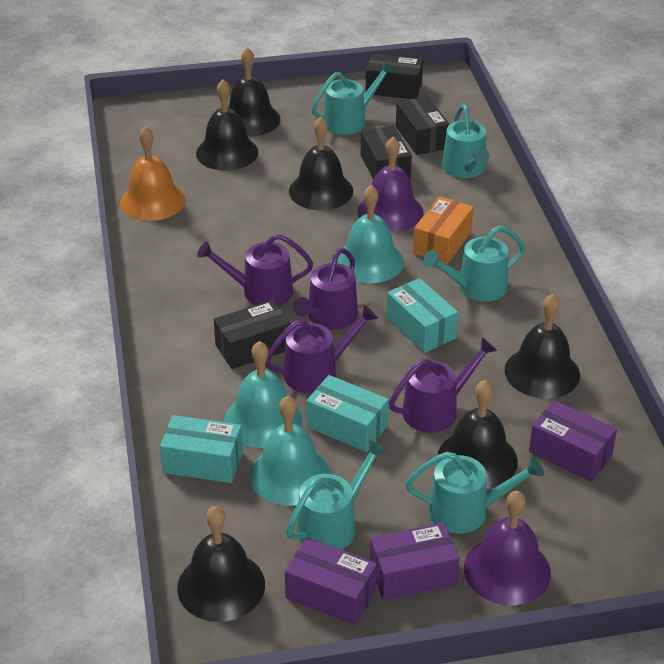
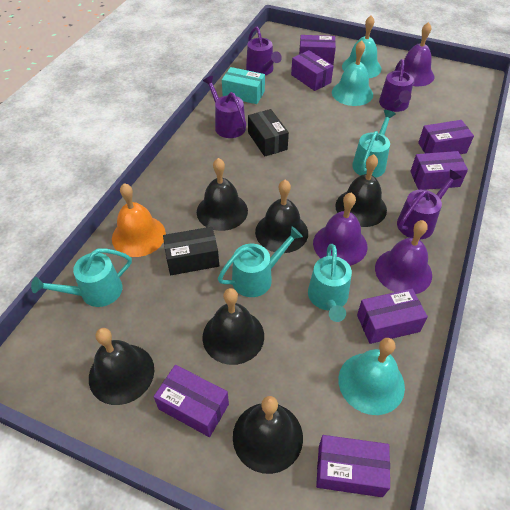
black box: [214,300,291,369] [361,125,412,180] [366,53,423,99] [396,96,450,155] = 4 -> [163,227,219,275] [248,109,289,157] = 2
orange box: [413,196,474,264] = 1 -> none = 0
purple bell: [358,137,424,232] [464,490,551,605] = 2 -> [313,193,367,266] [375,220,432,294] [398,22,434,86] = 3
purple box: [285,537,377,625] [370,523,459,601] [529,400,617,482] = 3 -> [154,365,229,437] [291,50,333,91] [299,35,336,65] [316,435,390,497] [357,289,428,344] [410,151,468,190] [418,120,474,154] = 7
turquoise box: [160,415,243,483] [306,375,389,452] [386,278,458,353] = 3 -> [222,67,265,104] = 1
turquoise watering can: [286,440,387,550] [311,61,395,135] [405,452,544,534] [423,225,525,302] [442,105,489,178] = 5 -> [31,248,132,307] [218,227,303,297] [308,244,352,322] [352,110,396,178] = 4

